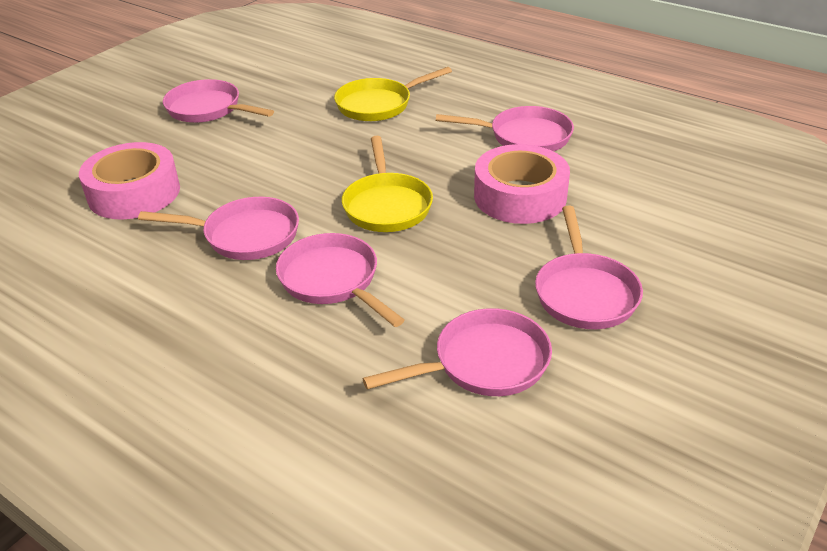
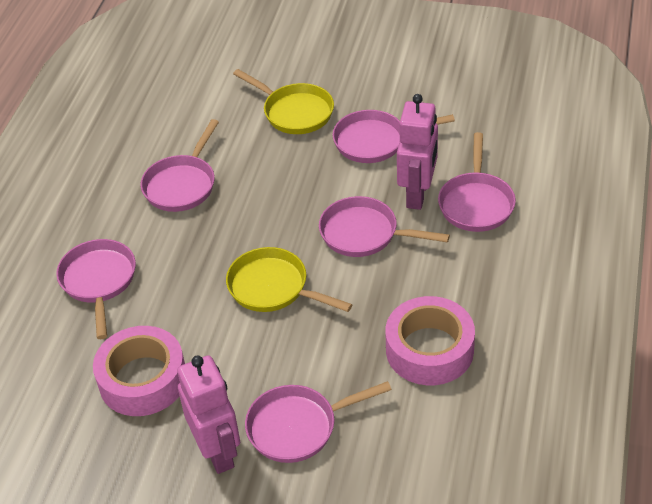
pink robot: none = 0 -> [177,355,240,474] [397,94,438,210] = 2

